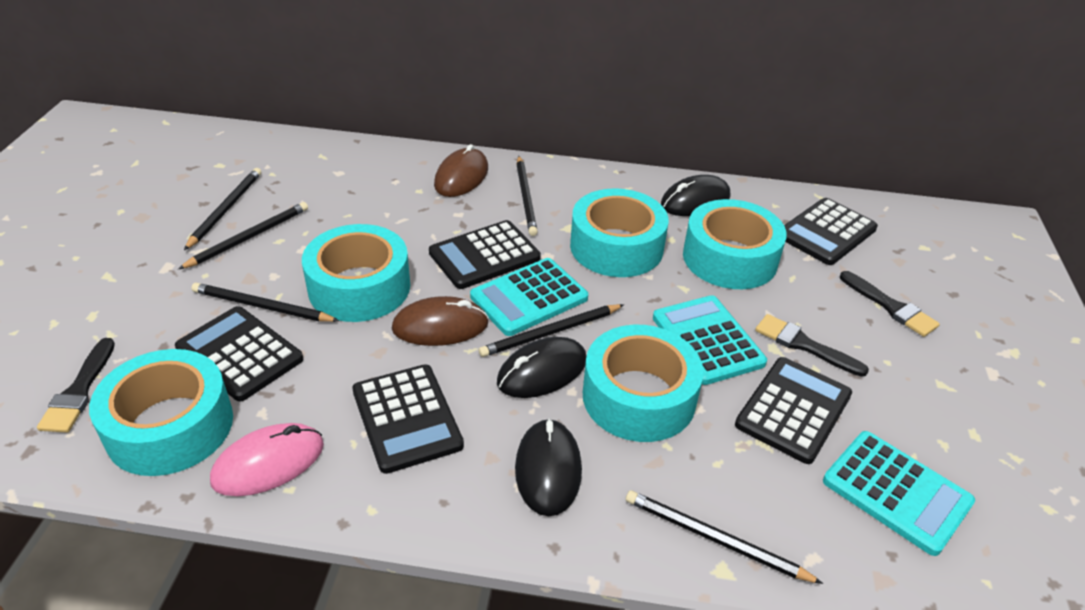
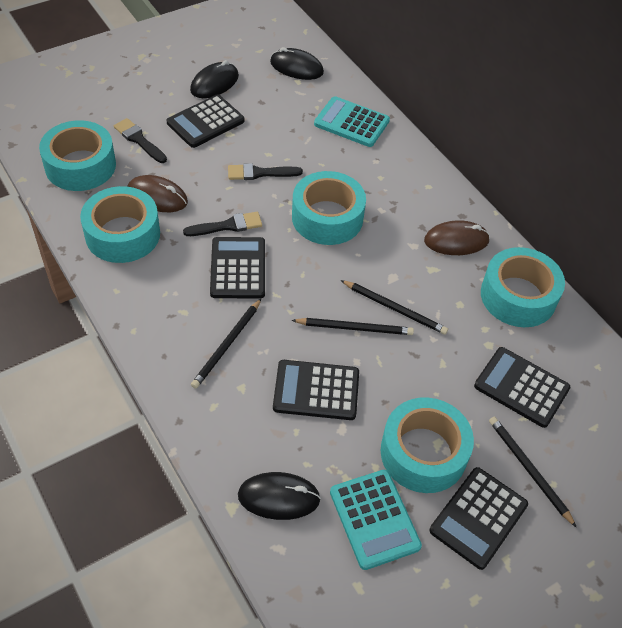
black pencil: [178,202,308,269] [184,168,261,250] [191,283,339,322] [479,304,624,357] [516,156,538,236] [626,490,823,584] = 6 -> [191,299,261,389] [292,318,414,335] [341,280,448,335] [489,417,577,528] = 4
pink mouse: [210,423,324,496] = 1 -> none = 0
turquoise calculator: [470,258,588,336] [653,295,767,385] [823,431,975,556] = 3 -> [314,96,390,147] [330,470,422,570] = 2

